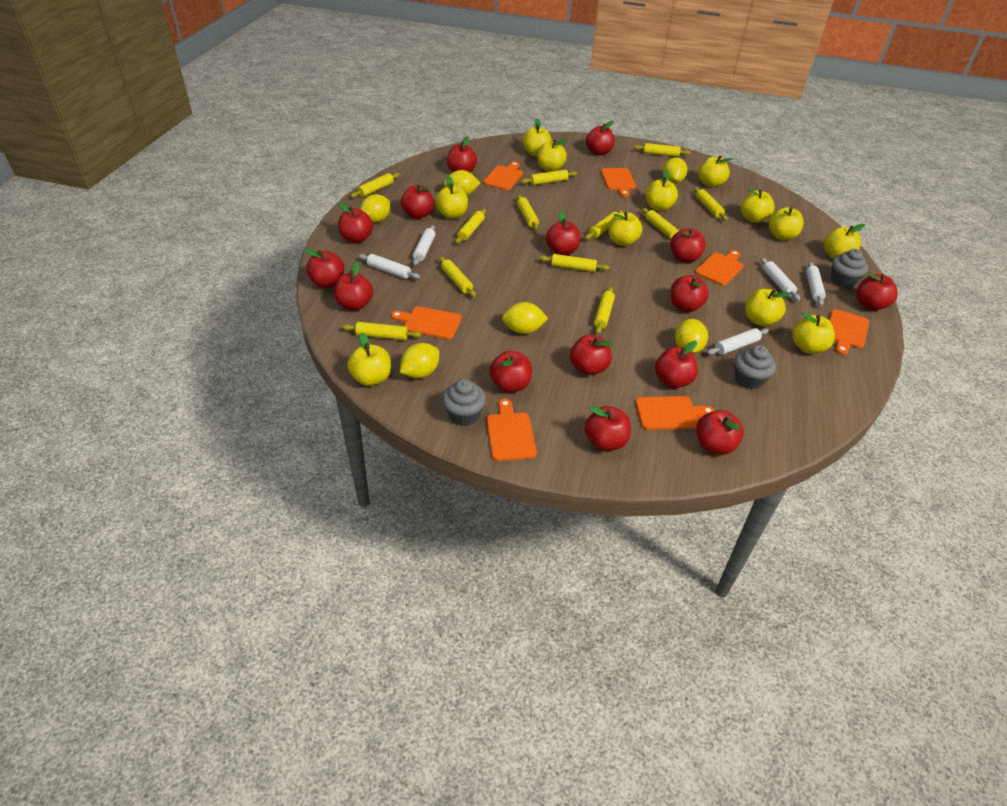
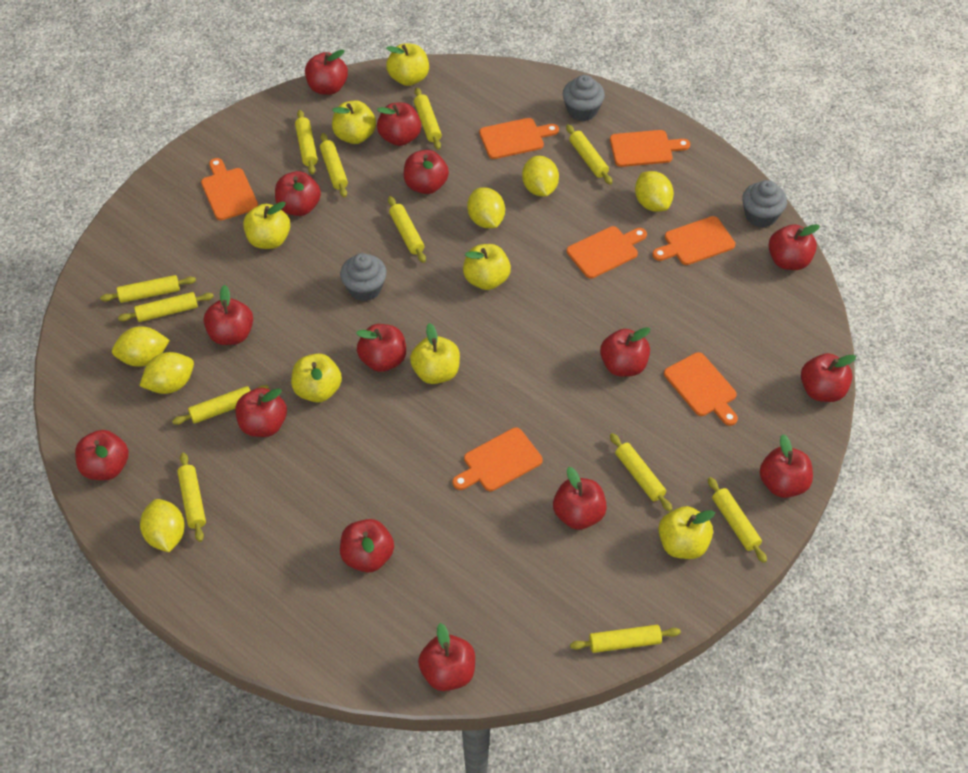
white rolling pin: [358,254,420,279] [413,225,435,265] [707,328,769,355] [761,258,800,301] [806,262,826,306] = 5 -> none = 0
yellow apple: [347,332,391,386] [435,176,468,219] [523,118,552,156] [537,139,568,172] [608,211,642,246] [646,170,678,211] [698,155,733,187] [741,189,775,223] [745,289,791,326] [769,207,803,240] [792,312,835,354] [824,224,865,259] = 12 -> [243,202,290,249] [291,354,342,403] [332,100,376,144] [386,43,429,86] [410,323,460,384] [463,244,511,290] [658,506,715,559] = 7

